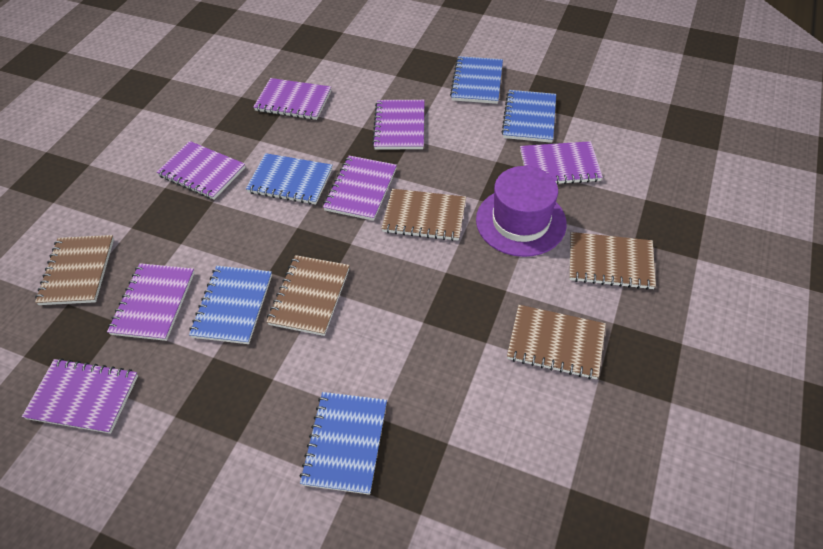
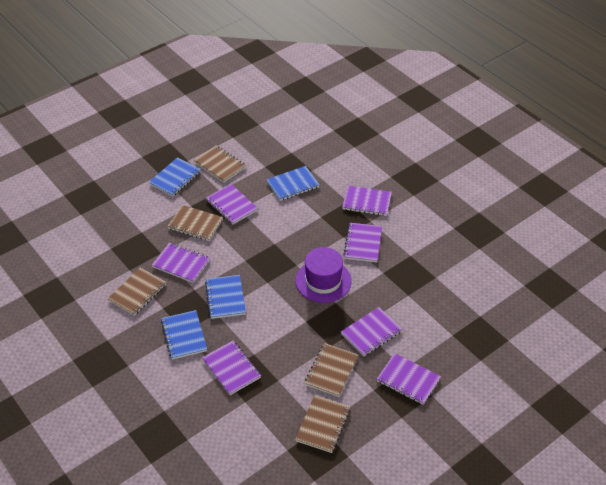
blue notebook: [189,266,272,344] [246,153,333,205] [299,392,387,495] [450,56,503,104] [501,90,556,143] = 5 -> [149,158,201,196] [161,310,207,360] [205,275,246,319] [266,166,319,201] = 4

